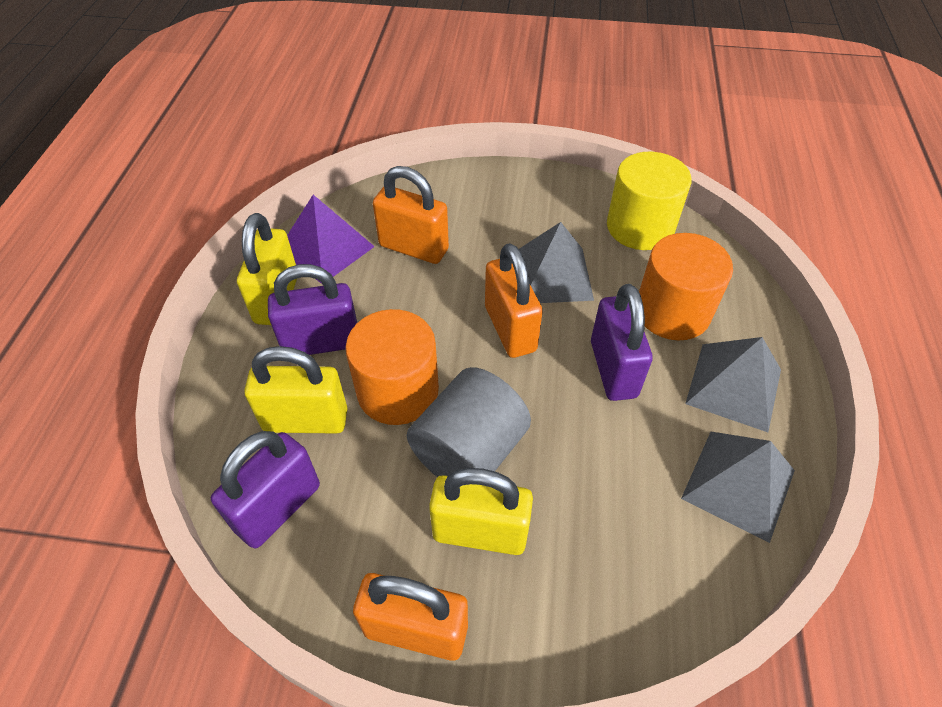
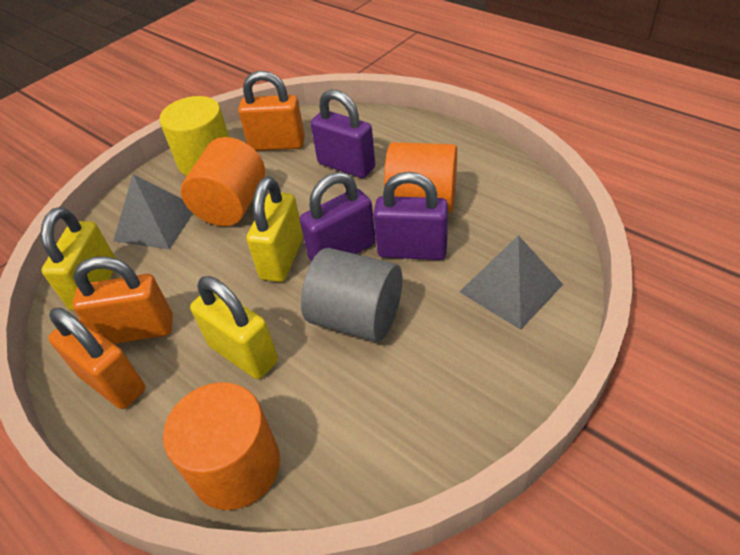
grey pyramid: [519,222,594,303] [681,432,795,543] [685,337,781,432] = 3 -> [114,174,193,250] [459,235,563,330] = 2
orange cylinder: [345,309,439,425] [639,233,733,341] = 2 -> [163,382,280,510] [181,137,265,226] [384,142,457,213] = 3
purple pyramid: [287,195,375,284] = 1 -> none = 0

